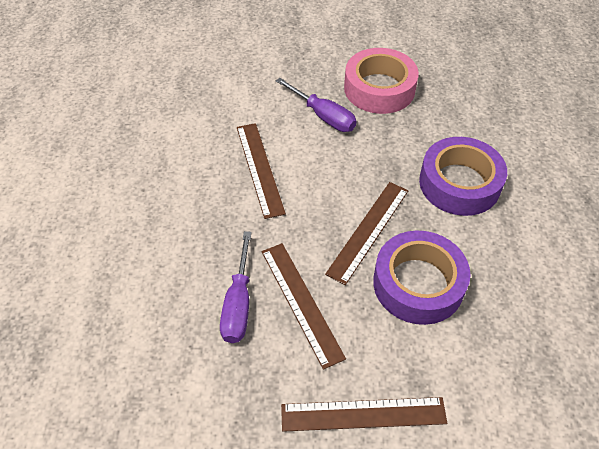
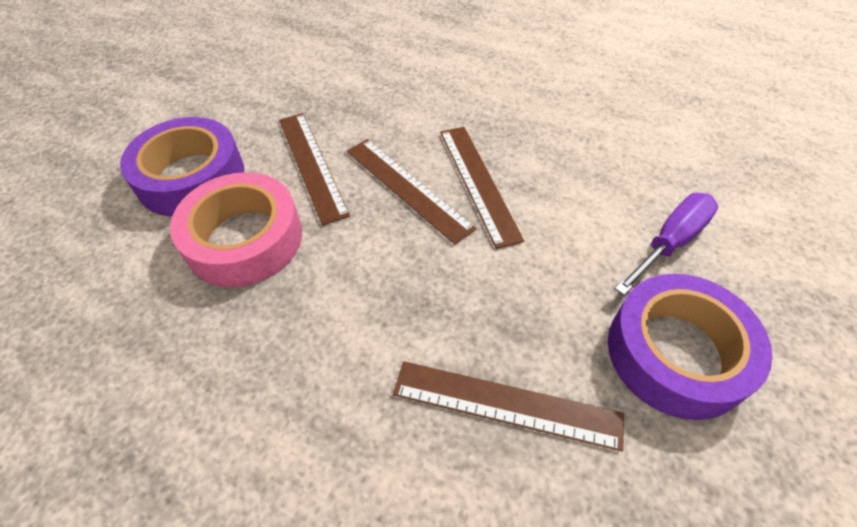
purple screwdriver: [220,231,252,343] [276,78,356,132] = 2 -> [614,193,718,295] = 1

